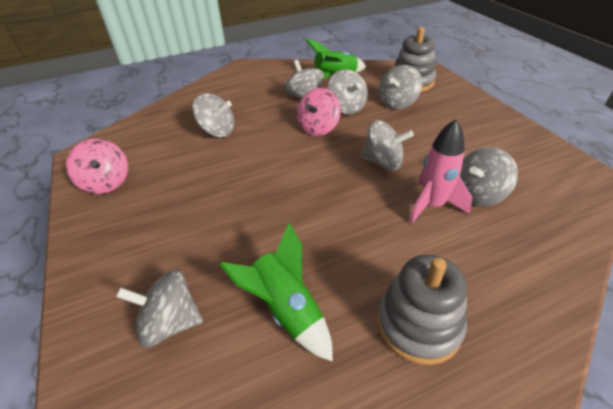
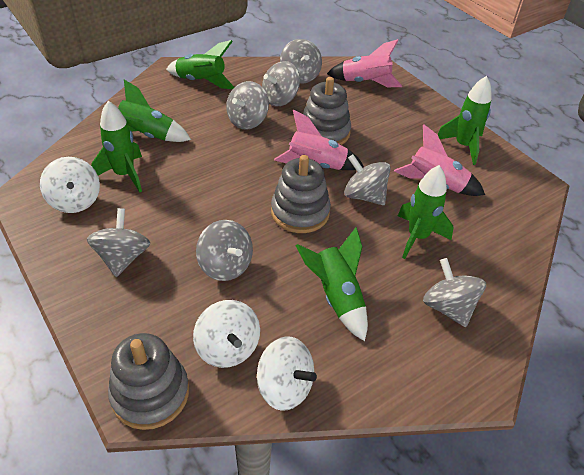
green rocket: [220,223,333,362] [306,39,366,80] = 2 -> [91,101,142,192] [118,80,191,142] [166,40,235,89] [296,227,368,341] [398,165,454,259] [437,76,492,165] = 6
grey stacking toy: [377,255,467,365] [395,27,436,92] = 2 -> [108,333,189,430] [271,155,331,233] [303,77,351,145] = 3
pink rocket: [409,119,472,224] = 1 -> [274,109,364,170] [327,39,402,87] [394,124,485,196] = 3
pink spinning top: [66,139,128,194] [297,88,341,136] = 2 -> none = 0
white spinning top: none = 0 -> [40,157,100,213] [193,300,260,368] [257,336,317,411] = 3

